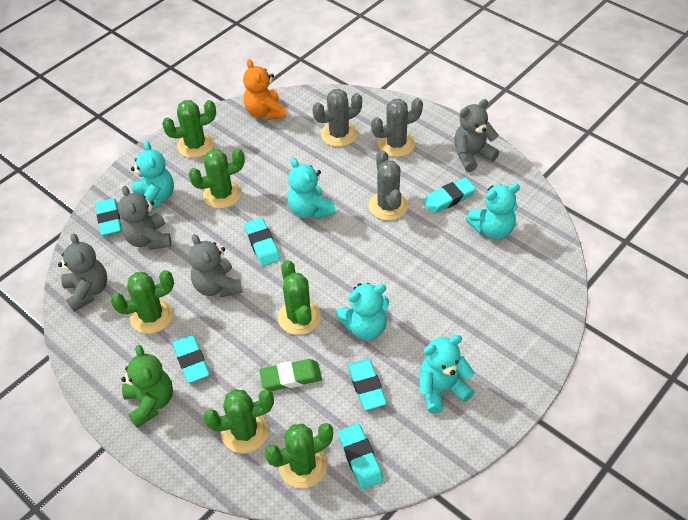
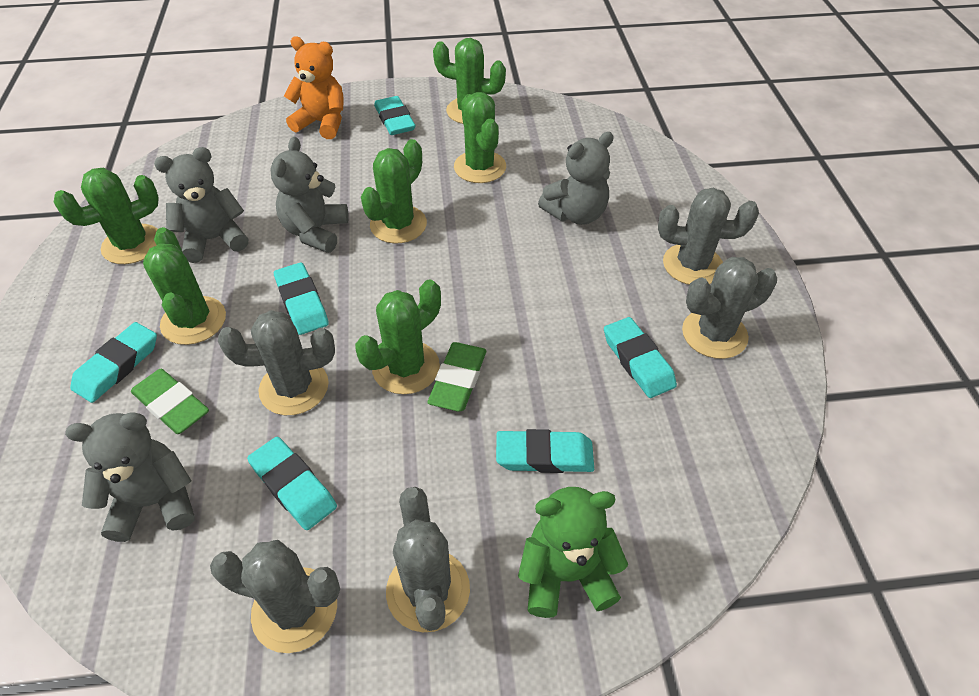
green eraser: [259,359,322,391] = 1 -> [131,369,209,434] [427,342,486,412] = 2
grey cactus: [313,89,362,147] [369,150,408,221] [371,98,423,157] = 3 -> [210,540,340,653] [218,310,335,415] [386,487,470,632] [658,188,759,285] [682,257,777,359] = 5
turquoise teddy bear: [131,141,174,211] [287,158,336,219] [336,283,389,340] [420,335,475,413] [466,184,520,239] = 5 -> none = 0

